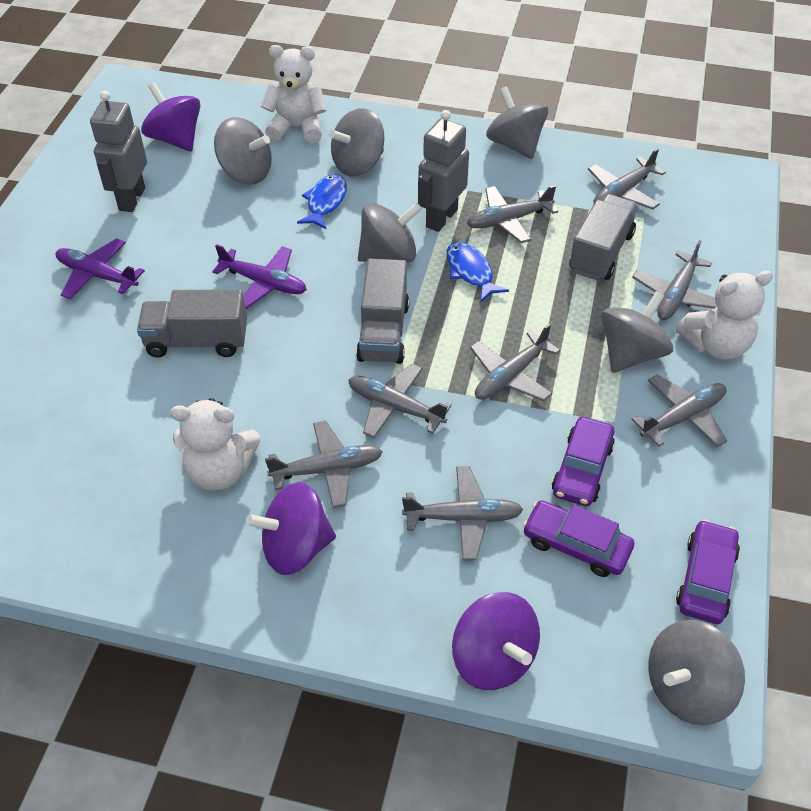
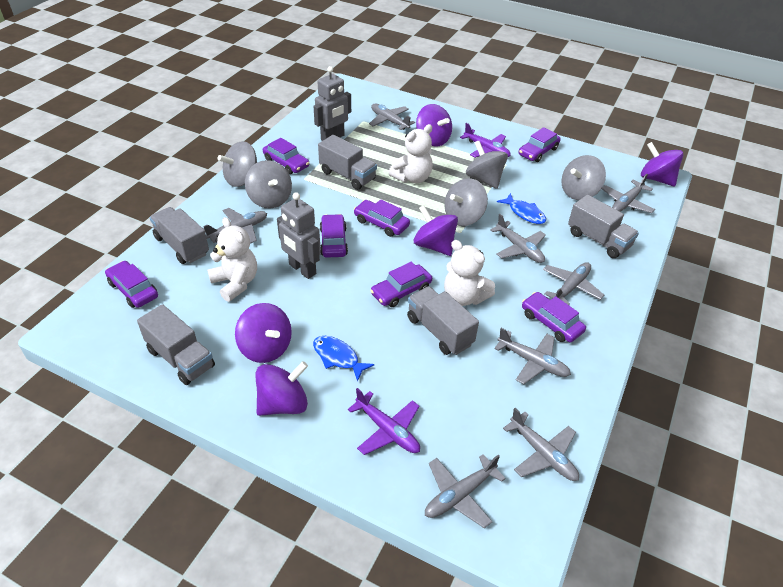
grey spinning top: [214,117,272,185] [329,108,385,177] [358,202,422,263] [486,86,548,159] [601,291,673,373] [648,620,745,725] = 6 -> [217,141,257,187] [245,160,292,208] [444,178,488,226] [466,141,508,189] [561,155,606,200] = 5
grey truck: [137,289,247,357] [356,258,409,364] [569,194,638,281] = 3 -> [137,304,215,385] [149,207,209,264] [318,135,377,190] [407,286,479,355] [568,195,639,258] = 5
purple car: [523,500,634,577] [552,417,615,506] [676,520,740,624] = 3 -> [105,261,158,308] [263,138,309,174] [320,214,348,258] [354,199,410,237] [370,262,432,307] [519,127,561,162] [522,292,586,342] = 7
purple spinning top: [141,83,201,152] [246,482,336,575] [452,592,540,690] = 3 -> [235,303,292,363] [256,361,308,416] [414,205,458,256] [416,104,452,146] [641,142,684,186] = 5

